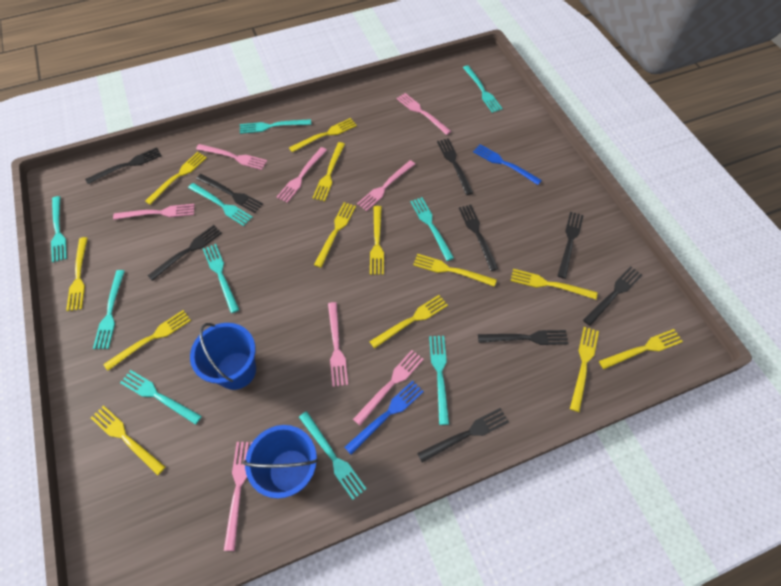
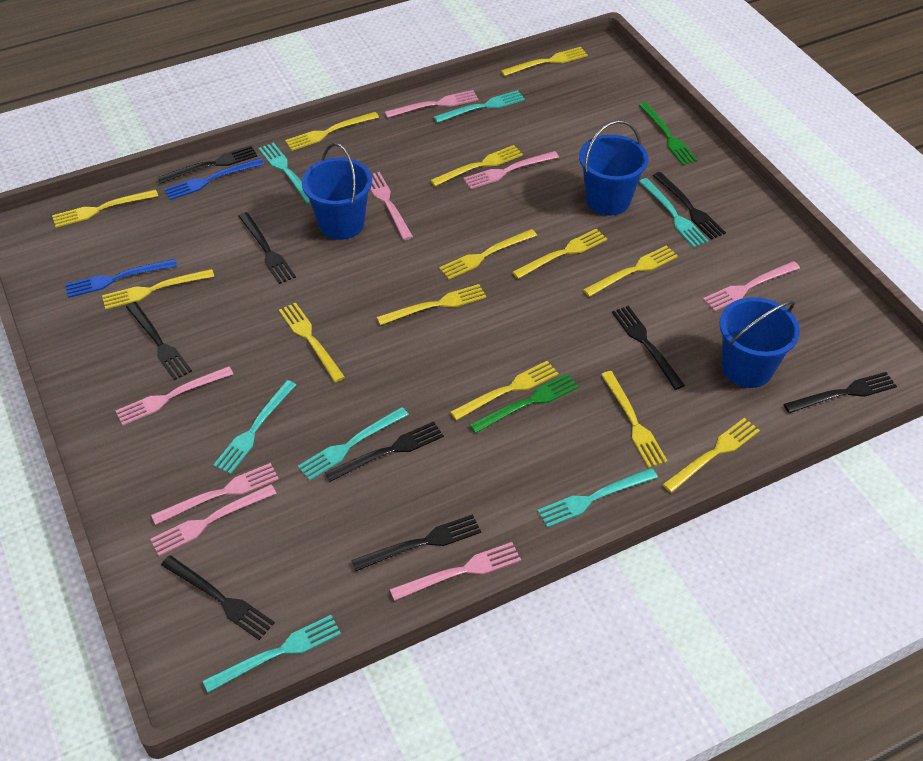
blue bucket: [190,323,256,390] [243,425,318,499] = 2 -> [302,143,372,240] [579,120,648,215] [720,297,800,388] = 3
green fork: none = 0 -> [469,373,579,433] [639,102,697,165] = 2
turquoise fork: [51,196,67,263] [93,270,125,349] [120,370,202,425] [188,183,253,226] [203,244,239,313] [240,119,311,134] [299,411,366,500] [410,197,454,261] [429,336,449,425] [463,65,503,113] = 10 -> [203,615,341,693] [213,380,296,474] [259,142,310,204] [298,407,409,481] [434,90,525,123] [537,468,658,528] [639,178,709,248] = 7

